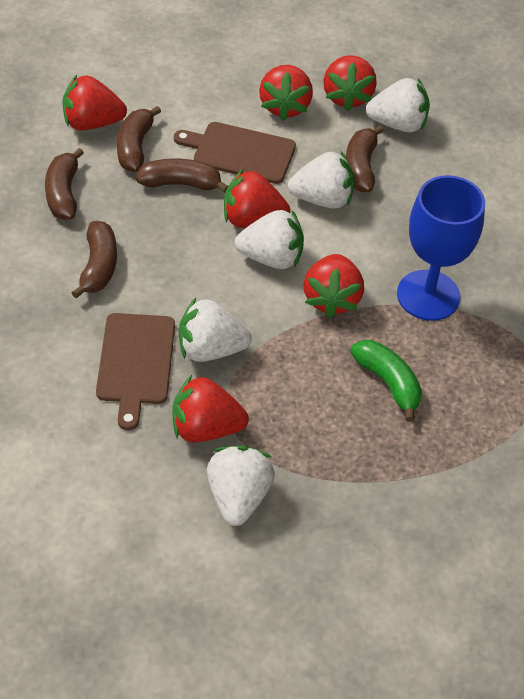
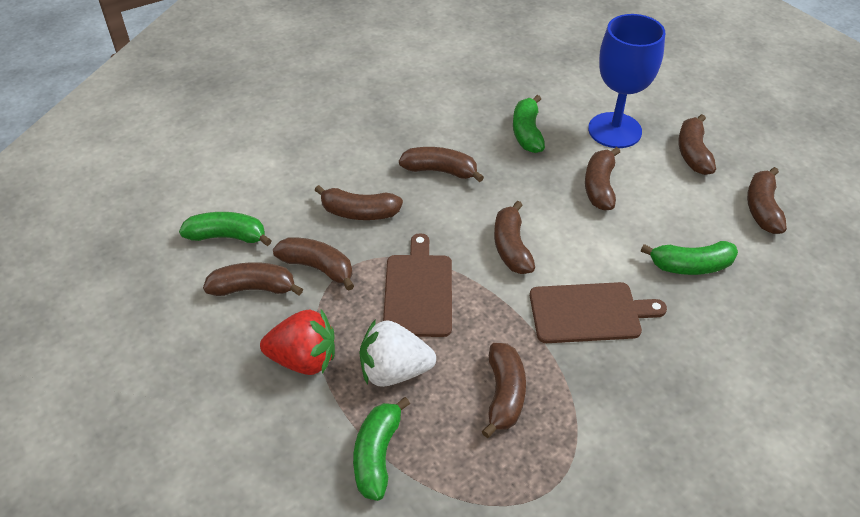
brown banana: [45,148,84,220] [72,221,117,299] [117,106,161,172] [136,158,228,193] [346,125,384,192] = 5 -> [203,262,303,296] [273,237,354,291] [315,185,403,220] [399,147,484,182] [481,343,526,438] [494,201,535,274] [585,147,620,211] [678,114,716,175] [747,167,787,234] = 9
green banana: [350,340,422,422] = 1 -> [179,212,272,246] [353,397,410,501] [513,95,545,153] [641,241,738,275] = 4
red strawberry: [62,75,127,130] [172,375,249,442] [224,169,291,228] [259,65,313,121] [304,254,364,318] [324,55,377,111] = 6 -> [260,309,335,375] = 1
white strawberry: [179,298,252,362] [207,446,275,526] [235,210,304,269] [288,151,355,209] [366,78,430,133] = 5 -> [360,319,436,387] = 1

